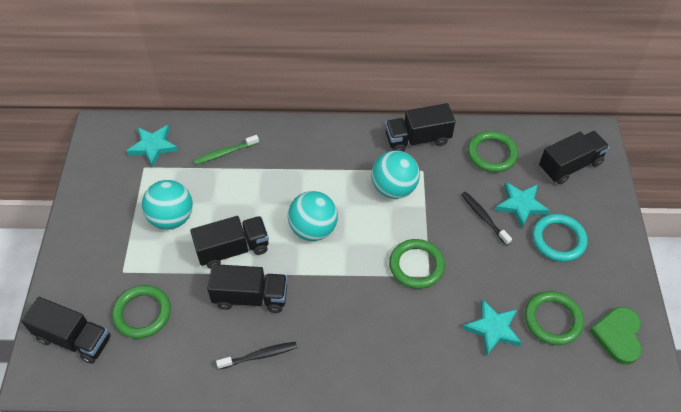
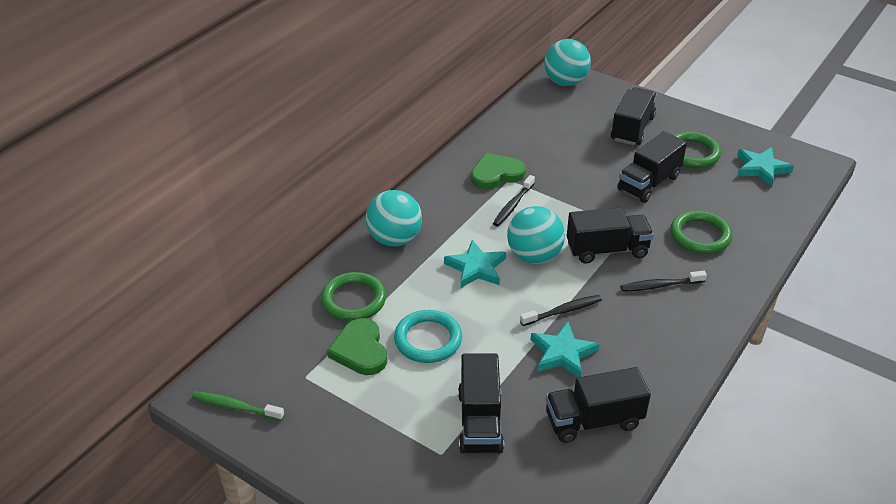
black toothbrush: [216,342,297,369] [461,192,512,246] = 2 -> [493,175,535,227] [520,295,602,326] [621,271,707,292] = 3
green heart: [590,307,642,365] = 1 -> [327,318,387,375] [471,153,526,190] = 2
green ring: [112,285,171,339] [389,239,445,289] [468,131,518,173] [525,291,584,345] = 4 -> [321,272,386,321] [670,210,732,254] [673,132,721,169] = 3

